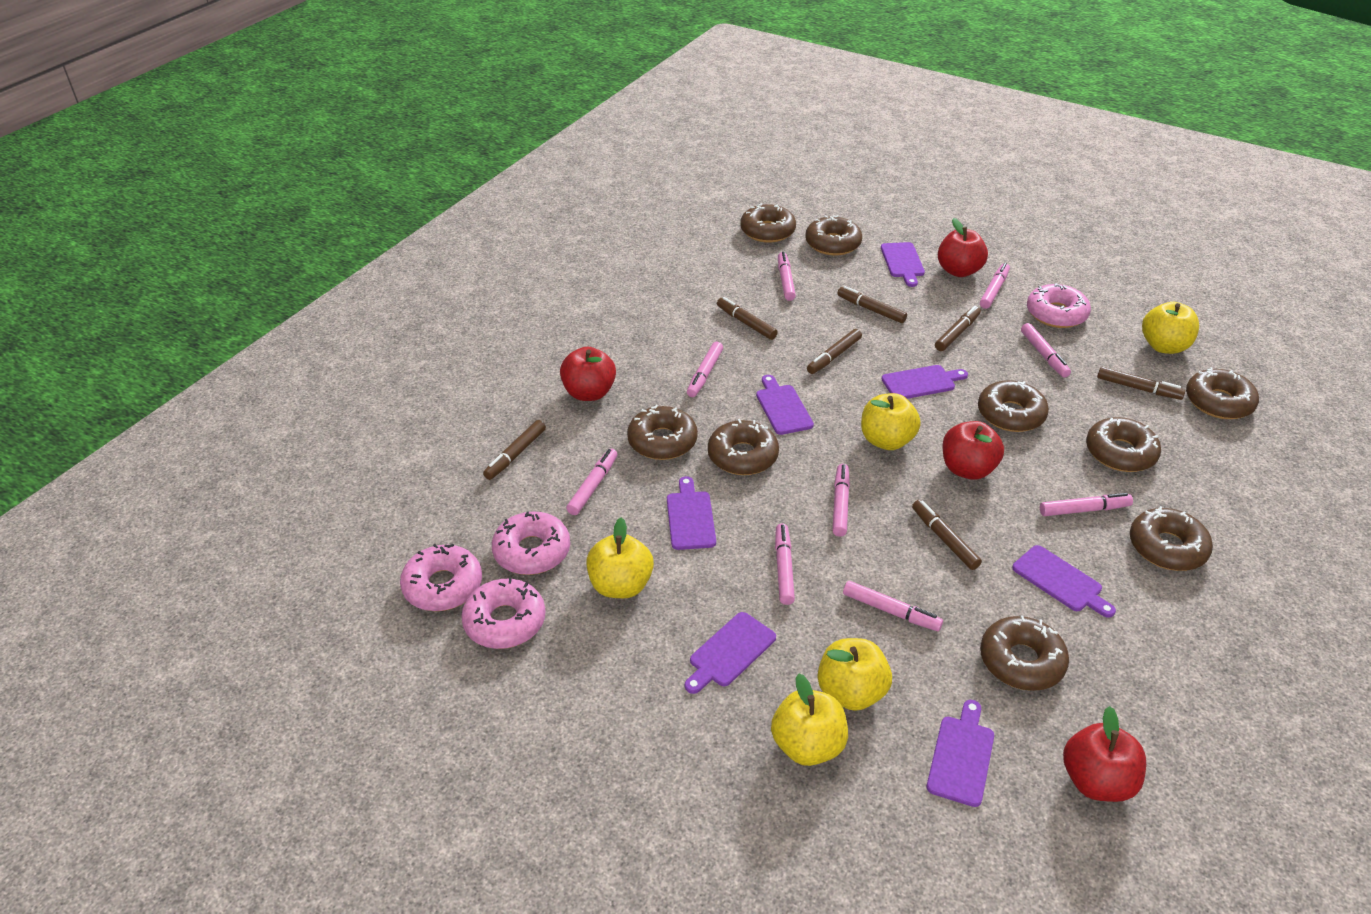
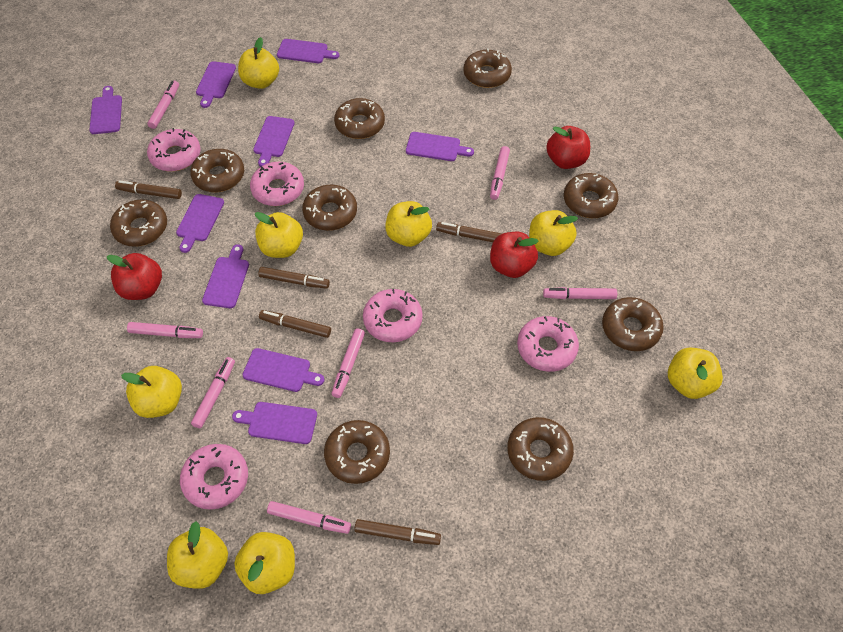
brown marker: [483,420,546,480] [717,297,778,340] [807,329,862,374] [837,286,907,323] [912,500,982,570] [935,306,981,351] [1097,367,1185,400] = 7 -> [115,180,182,199] [258,267,330,289] [259,310,331,338] [354,519,441,545] [436,222,502,242] = 5
pink donut: [400,543,482,611] [461,578,545,649] [492,512,570,575] [1027,283,1091,328] = 4 -> [147,128,201,172] [180,444,248,510] [250,162,304,206] [363,289,423,342] [517,316,579,372] = 5
pink marker: [566,449,617,515] [687,342,723,397] [775,523,795,605] [778,252,796,301] [832,464,850,536] [843,581,943,631] [980,263,1010,309] [1021,323,1071,378] [1040,493,1133,516] = 9 -> [127,322,203,338] [147,81,179,129] [191,357,235,428] [267,501,351,534] [331,328,365,398] [490,146,510,200] [543,287,617,299] = 7
purple cutting board: [667,476,716,550] [685,612,776,694] [756,375,814,435] [881,242,925,287] [882,365,968,399] [927,700,994,807] [1012,545,1116,618] = 7 -> [89,86,122,134] [176,194,224,253] [196,61,236,108] [202,244,249,308] [232,402,317,444] [242,348,324,392] [253,116,294,167] [277,39,339,63] [406,132,474,161] = 9
red apple: [560,347,616,401] [938,218,988,277] [942,421,1004,480] [1063,706,1146,802] = 4 -> [107,253,162,300] [490,232,538,278] [546,126,590,169] = 3
yellow apple: [586,518,654,598] [771,674,848,766] [818,638,892,711] [861,393,921,450] [1142,302,1199,354] = 5 -> [121,366,182,418] [167,521,228,589] [234,532,295,594] [238,37,279,89] [255,212,303,258] [385,201,432,247] [529,210,578,256] [668,348,723,399] = 8

